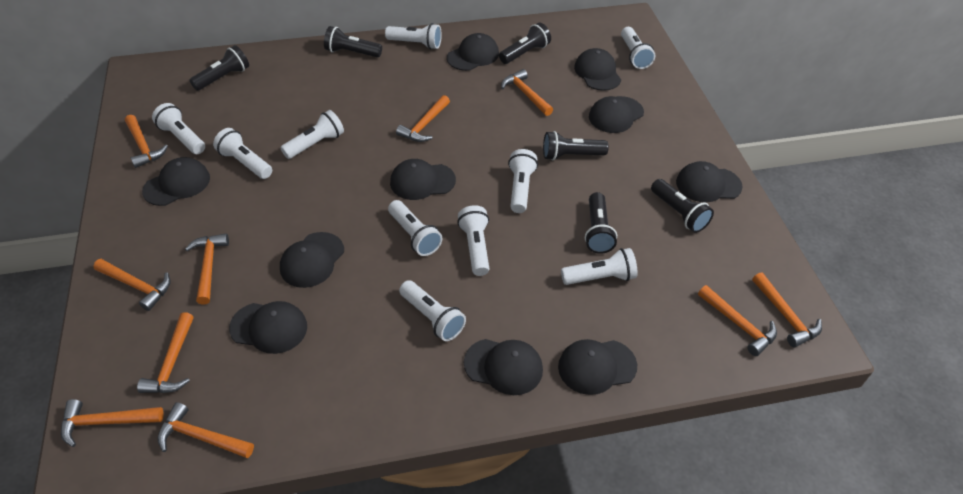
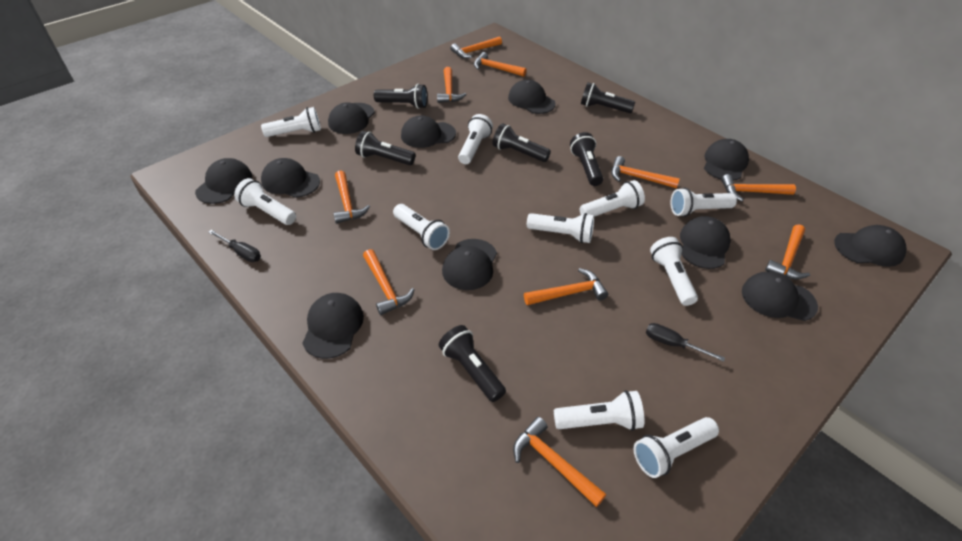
black cap: [142,157,210,206] [229,301,307,354] [280,232,344,288] [390,159,456,200] [447,33,499,71] [464,339,543,395] [558,339,637,395] [574,48,621,91] [589,96,644,133] [676,161,743,202] = 10 -> [195,158,252,204] [261,158,320,198] [302,293,364,359] [328,102,375,134] [401,115,456,148] [442,239,497,290] [508,79,556,114] [680,216,731,269] [704,139,749,180] [742,271,818,321] [834,225,906,267] = 11
black screwdriver: none = 0 -> [208,230,261,262] [646,323,725,362] = 2

